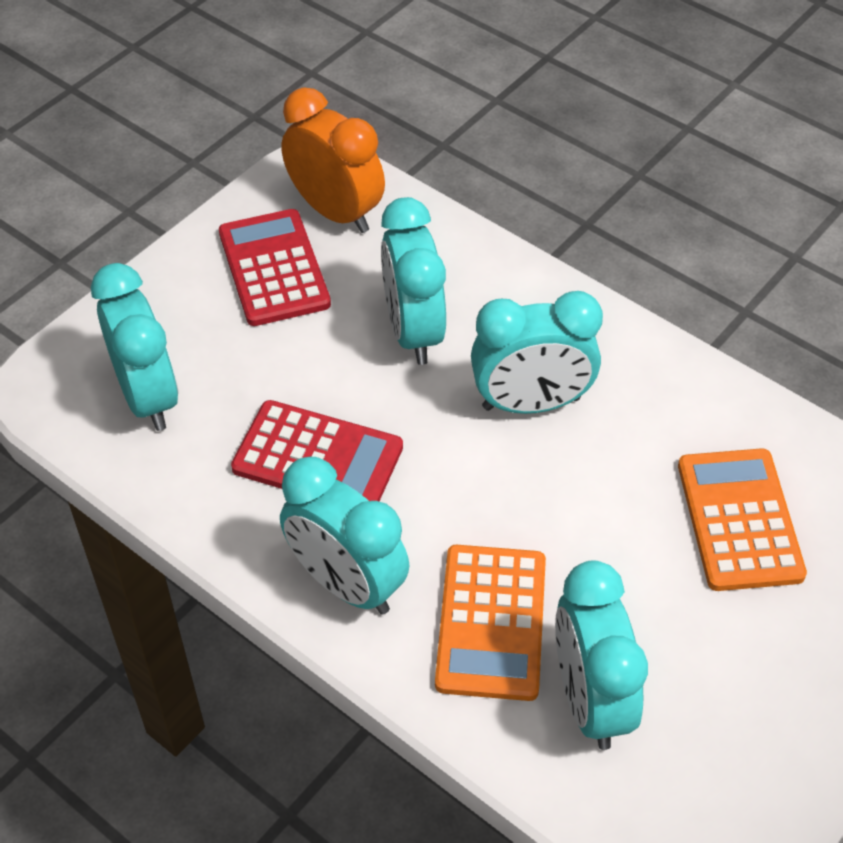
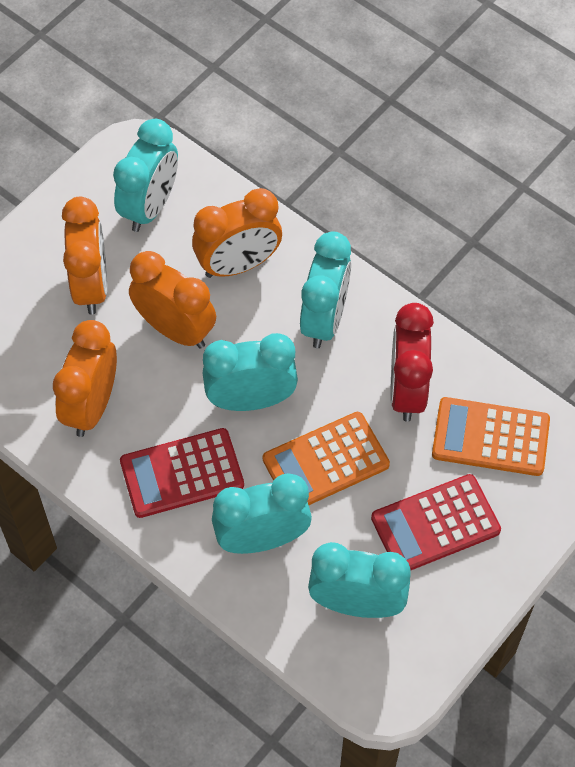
orange clock: [281,87,385,233] = 1 -> [53,320,117,437] [62,197,107,315] [129,251,216,349] [192,188,282,278] = 4
red clock: none = 0 -> [390,303,434,422] = 1

